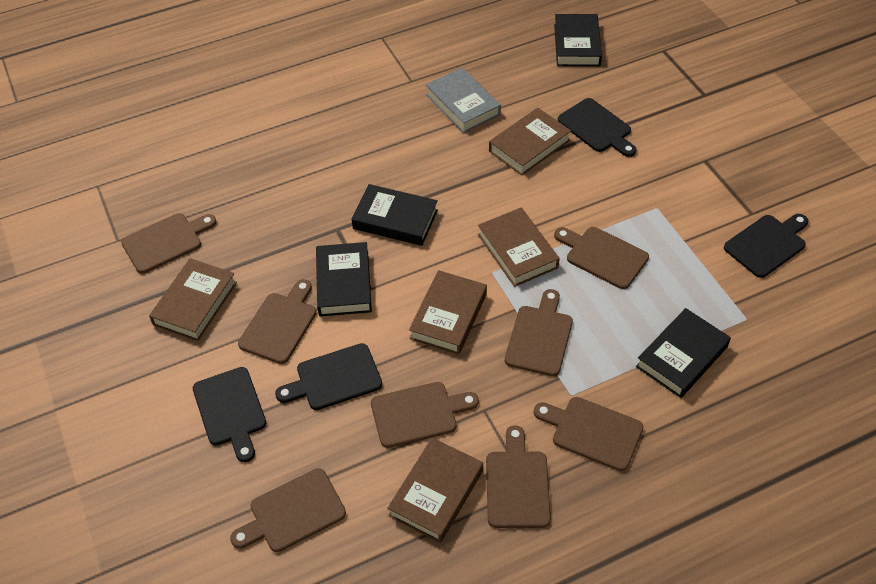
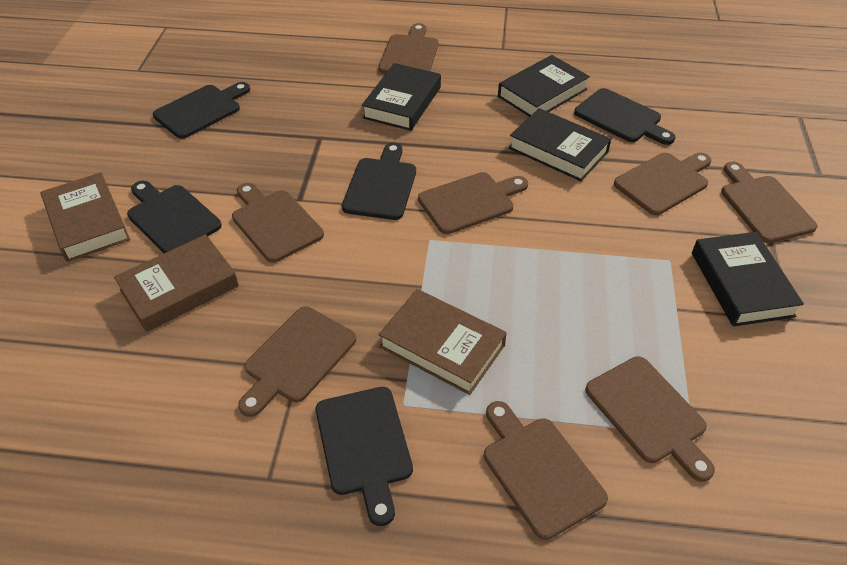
black cutting board: [193,367,266,462] [275,343,382,410] [558,98,637,157] [724,214,809,278] = 4 -> [127,181,221,253] [153,82,250,139] [316,387,413,526] [342,143,416,220] [574,88,676,145] = 5
brown book: [149,258,237,341] [387,438,483,543] [409,270,487,355] [478,208,560,287] [489,108,571,176] = 5 -> [41,172,130,262] [114,234,239,332] [378,289,507,395] = 3
grey book: [426,68,501,133] = 1 -> none = 0

